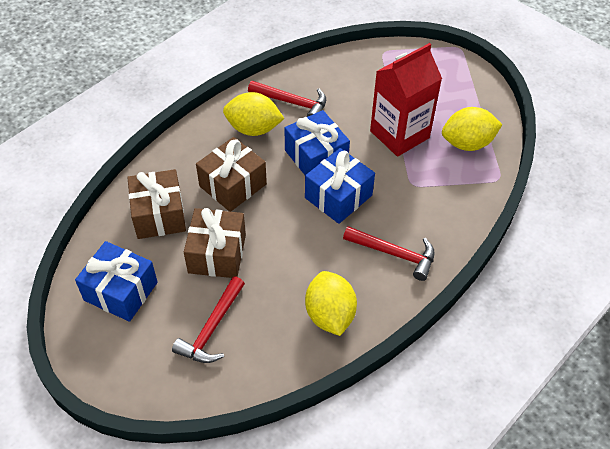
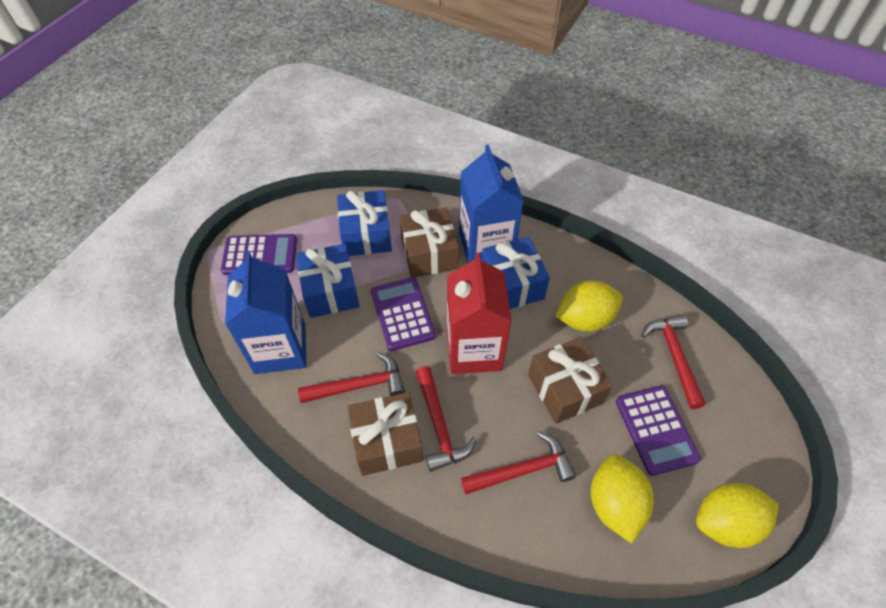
blue carton: none = 0 -> [225,251,306,374] [459,145,524,263] = 2
purple calculator: none = 0 -> [221,234,297,275] [371,277,436,351] [616,386,701,476] = 3
red hammer: [172,277,245,363] [248,81,326,117] [343,226,435,281] = 3 -> [298,352,405,403] [416,366,477,472] [461,431,576,494] [642,314,706,409] = 4

